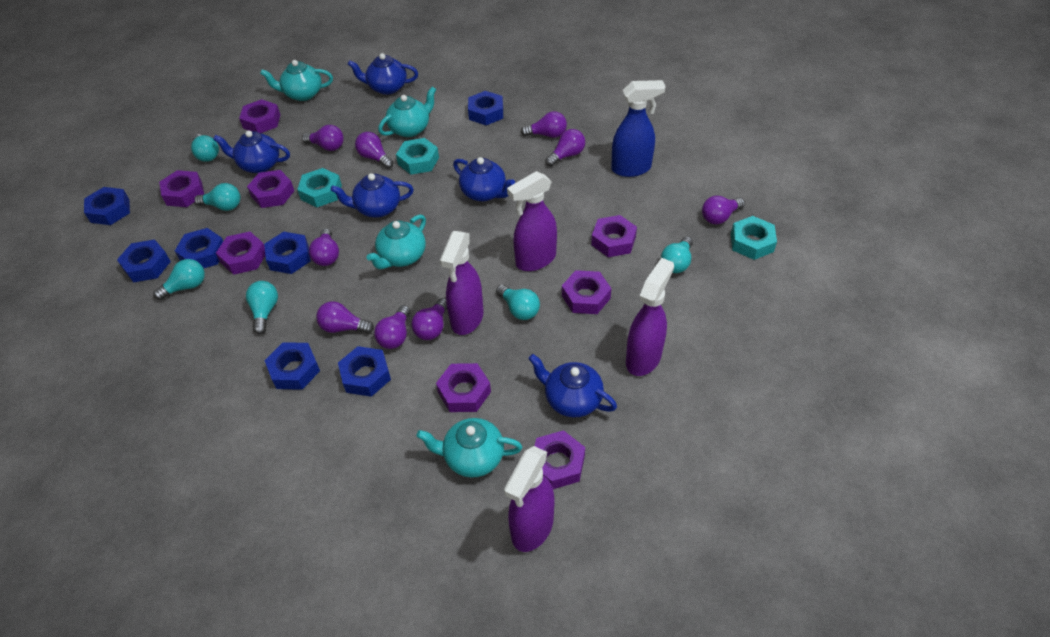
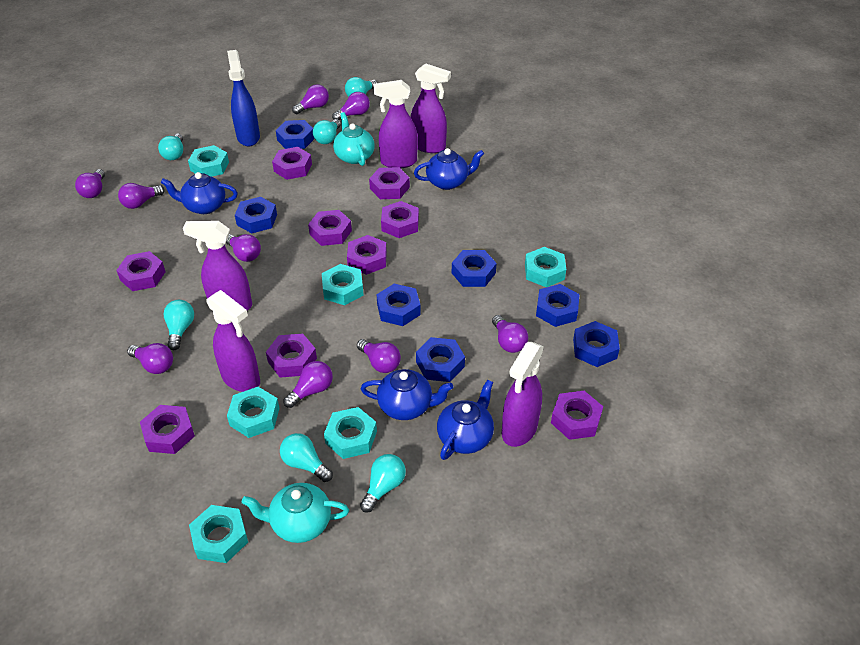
blue teapot: [213,130,290,173] [330,173,414,218] [348,53,418,95] [453,157,515,201] [528,354,617,417] = 5 -> [161,172,238,214] [361,369,453,420] [414,148,484,190] [437,380,494,460] = 4
purple nut: [159,170,204,207] [216,232,265,275] [239,99,280,133] [247,170,294,208] [436,363,491,412] [535,430,585,489] [562,270,611,314] [591,215,637,257] = 8 -> [116,251,166,291] [140,405,195,454] [266,334,317,378] [272,147,312,180] [308,210,352,246] [347,235,387,275] [369,167,410,199] [381,201,419,238] [551,391,603,440] = 9
purple spray bottle: [440,231,484,335] [504,446,554,552] [507,171,557,271] [626,258,674,376] = 4 -> [183,221,252,311] [206,290,260,392] [373,80,418,168] [411,63,451,153] [502,342,544,447] = 5
turquoise nut: [297,168,342,207] [396,138,439,175] [731,216,777,260] = 3 -> [188,145,229,177] [189,505,248,563] [227,387,279,438] [322,264,364,305] [324,407,377,459] [525,247,566,287] = 6
turquoise teapot: [260,60,333,101] [367,214,426,269] [378,86,436,137] [416,418,522,478] = 4 -> [242,483,349,543] [333,112,375,166] = 2

